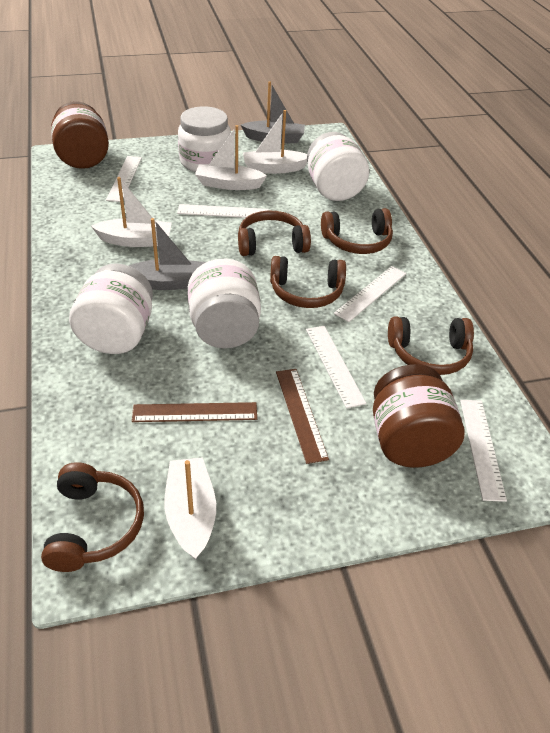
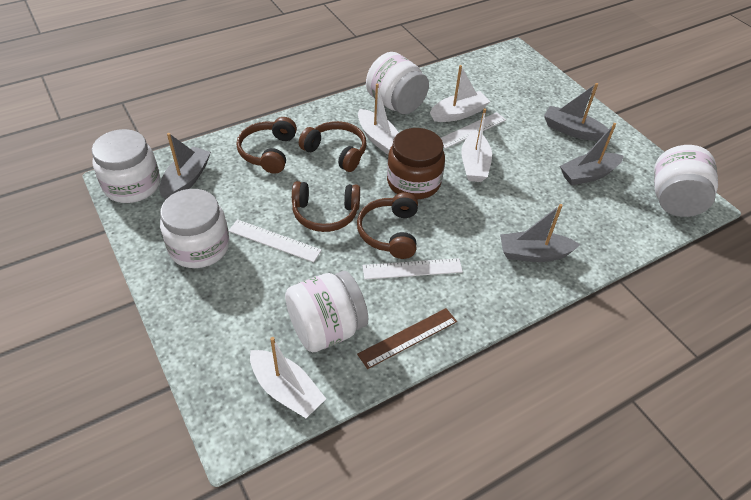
brown headphones: [41,462,144,572] [238,211,311,256] [270,256,346,308] [321,208,393,254] [388,317,474,375] = 5 -> [236,117,297,174] [292,181,360,232] [299,121,367,172] [357,192,418,259] = 4
brown jar: [51,101,109,169] [373,364,464,468] = 2 -> [387,128,445,199] = 1
brown ruler: [132,402,257,422] [276,369,329,464] = 2 -> [357,308,457,369] = 1
grey boat: [129,218,206,290] [241,81,305,143] = 2 -> [159,133,211,199] [500,204,580,262] [544,83,608,141] [560,123,623,185] = 4
white jar: [69,263,153,354] [178,106,231,172] [188,259,261,348] [307,132,369,201] = 4 -> [92,129,160,203] [160,189,230,268] [285,271,368,352] [366,52,429,114] [654,145,718,217] = 5
white ruler: [106,156,142,202] [177,204,269,218] [306,326,366,408] [334,266,406,322] [460,400,507,502] = 5 -> [229,219,322,262] [363,258,463,279] [441,112,506,149] = 3

